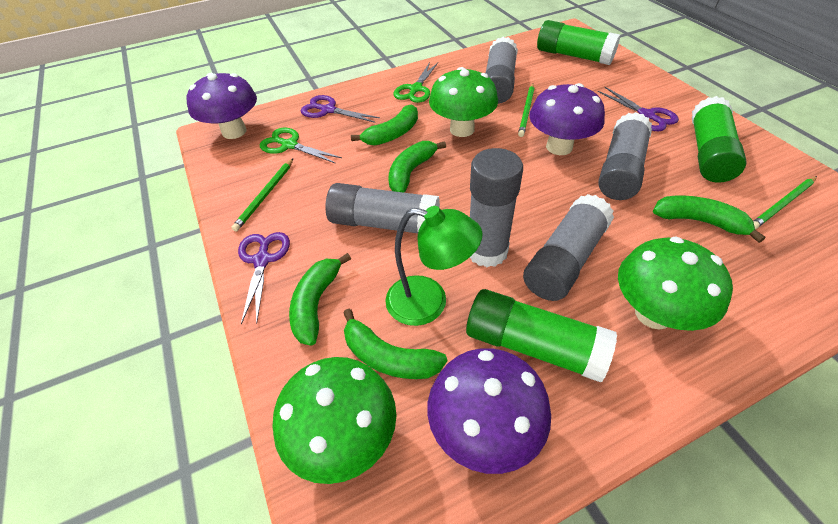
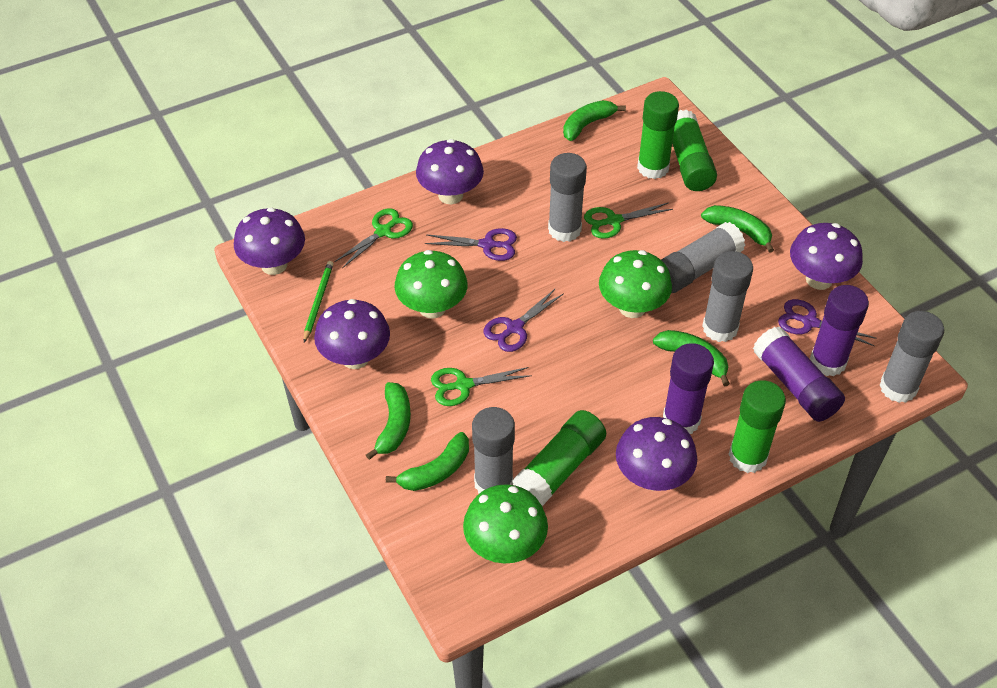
green glue stick: [466,289,617,382] [537,20,621,65] [692,96,747,183] = 3 -> [512,410,606,506] [637,91,679,179] [672,110,717,191] [728,380,786,473] = 4
green lamp: [385,206,483,326] = 1 -> none = 0
green pencil: [231,158,294,232] [518,83,534,137] [753,176,817,229] = 3 -> [304,261,333,343] = 1
green scissors: [260,128,342,164] [393,62,438,103] = 2 -> [334,208,413,268] [431,367,532,406] [584,202,673,239] = 3
purple glue stick: none = 0 -> [663,343,714,434] [753,327,845,422] [810,285,869,376] = 3
purple mushroom: [186,73,257,139] [427,348,551,474] [529,83,605,155] = 3 -> [234,207,305,275] [314,299,390,369] [416,139,484,204] [616,417,697,491] [790,223,863,290] = 5

